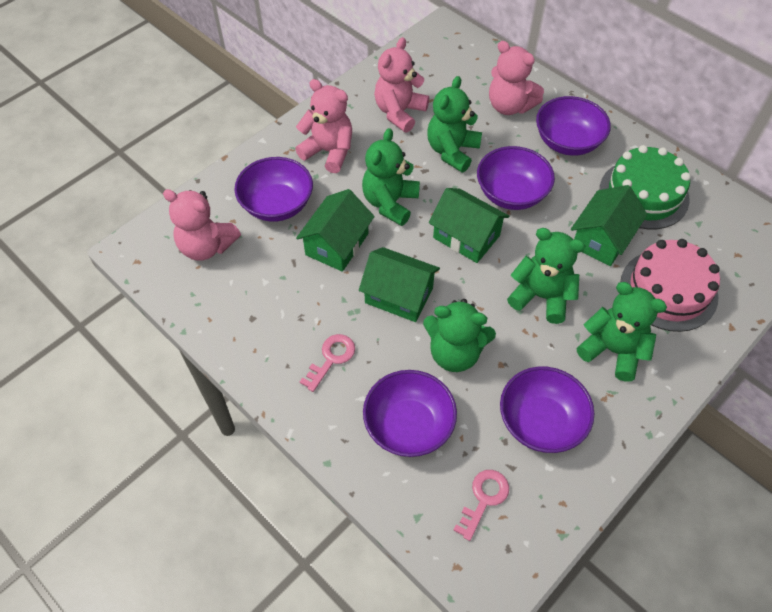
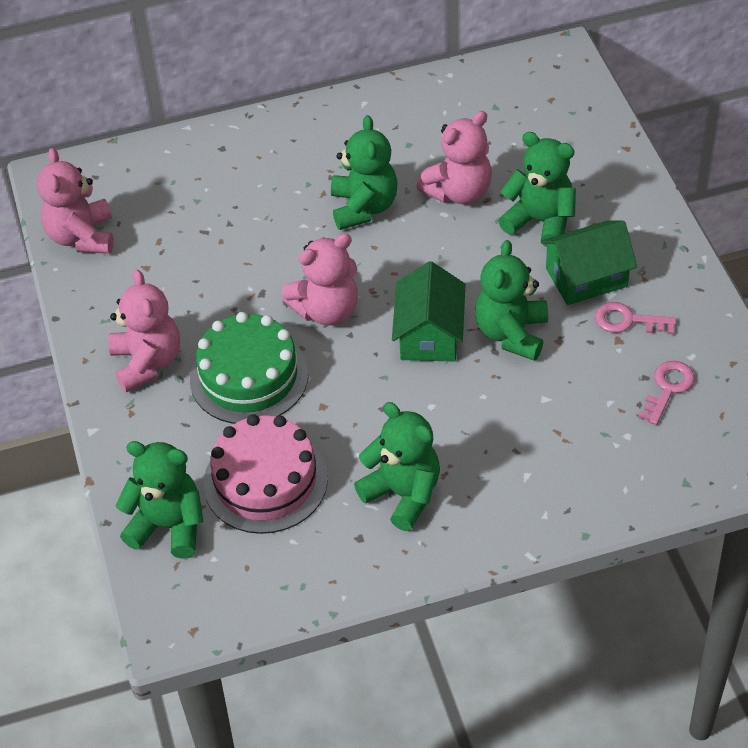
green house: [296,189,375,272] [359,247,440,322] [429,188,509,263] [571,185,648,266] = 4 -> [392,261,466,362] [541,220,637,305] = 2
purple bowl: [234,157,313,222] [363,370,457,457] [477,146,555,210] [500,366,594,453] [536,96,611,156] = 5 -> none = 0

